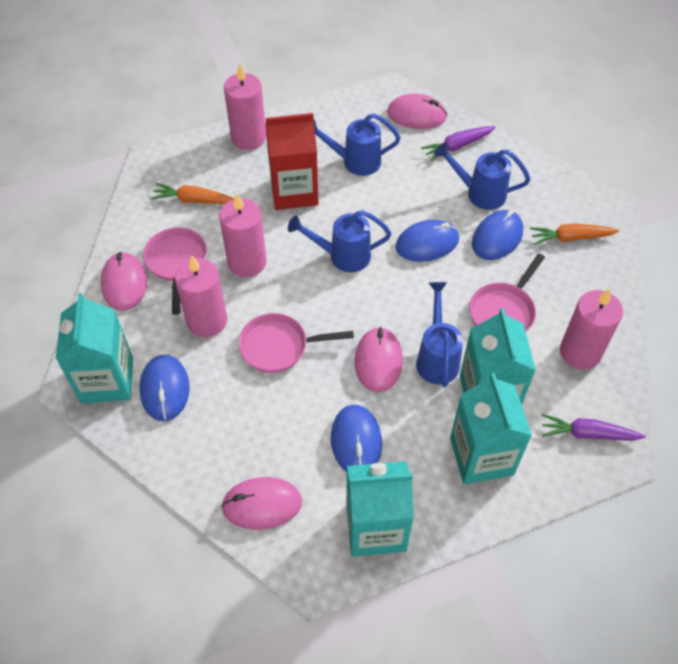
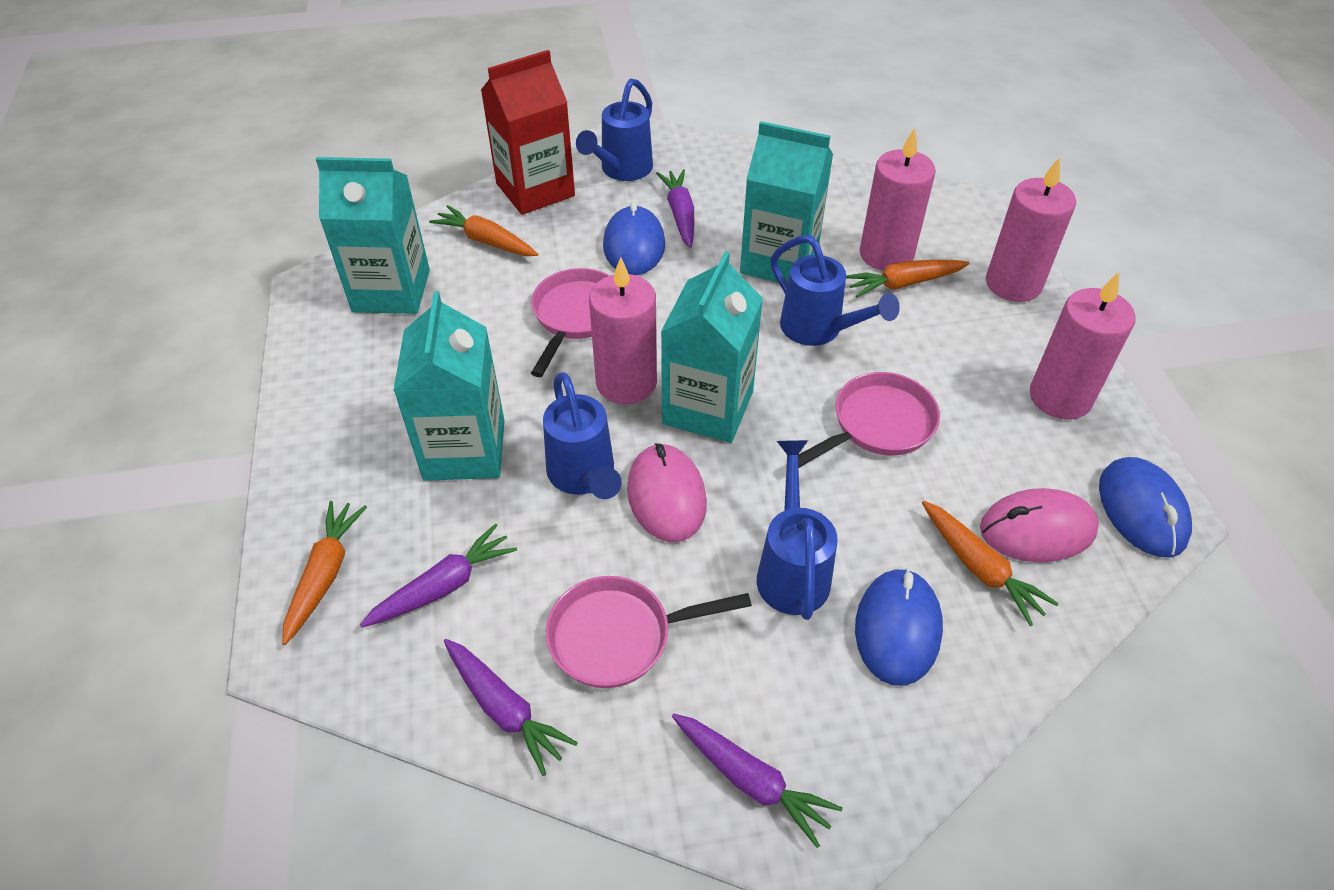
blue mouse: [139,355,190,421] [331,405,382,472] [395,220,459,262] [472,210,523,260] = 4 -> [603,201,665,275] [855,568,943,686] [1099,457,1192,558] = 3
orange carrot: [151,183,235,204] [530,223,619,245] = 2 -> [282,501,367,645] [429,205,538,256] [846,260,969,298] [922,501,1059,626] = 4
pink mouse: [100,252,147,311] [221,477,302,530] [354,327,403,392] [387,94,447,129] = 4 -> [627,443,707,542] [980,488,1099,562] = 2
purple carrot: [421,126,496,161] [542,414,646,441] = 2 -> [360,524,517,628] [444,639,578,776] [656,169,694,248] [672,714,842,848] = 4

